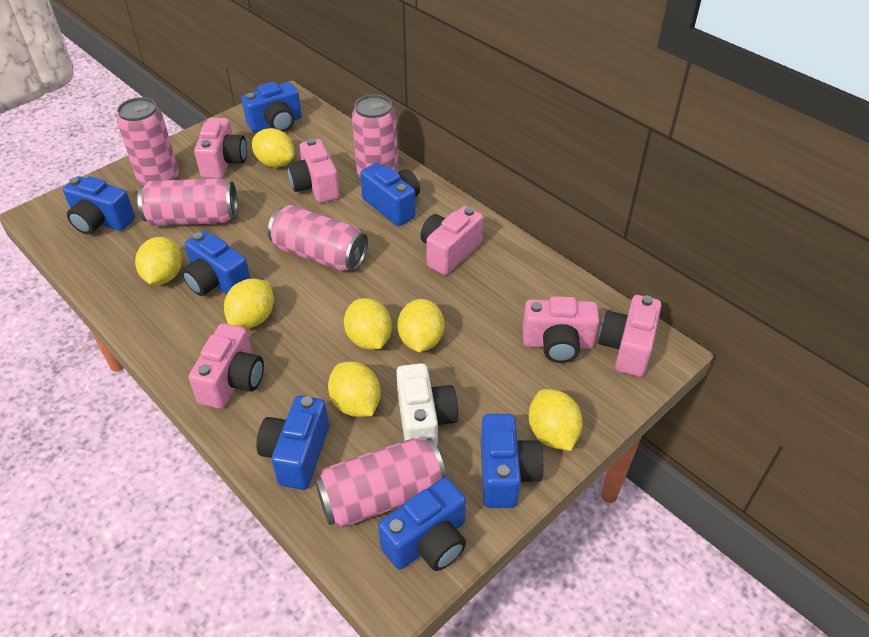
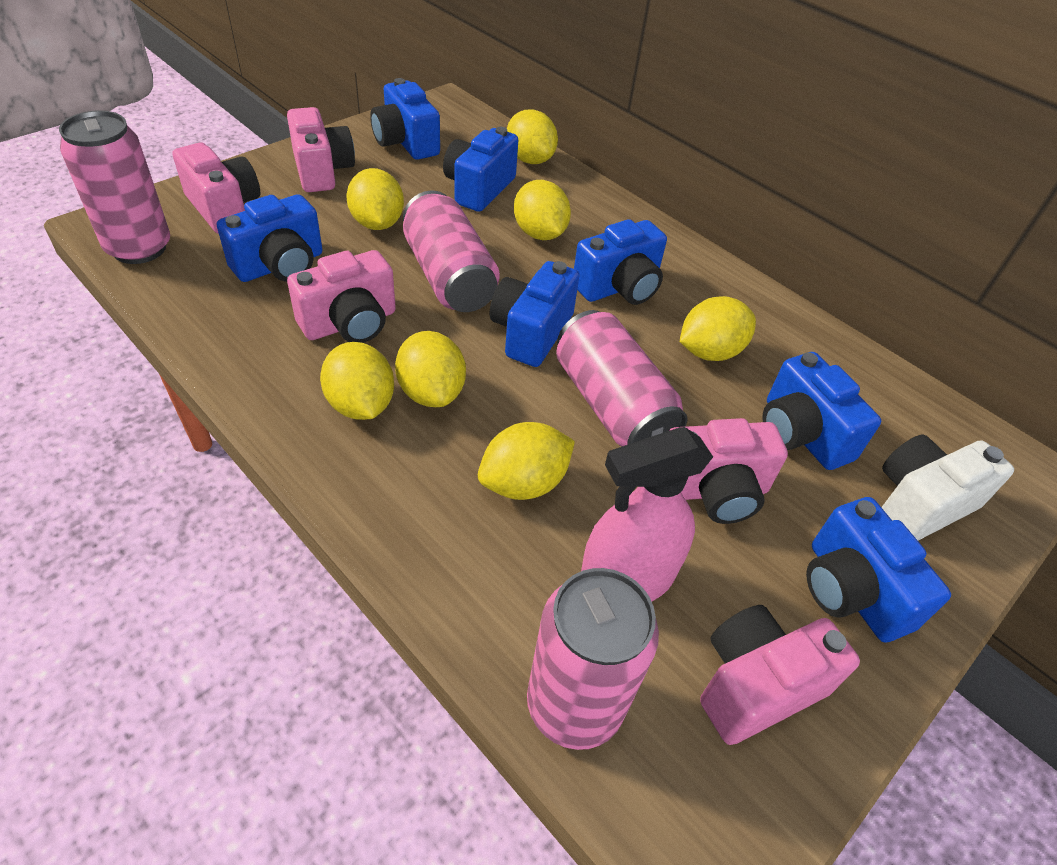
pink camera: [188,323,264,409] [194,118,247,178] [287,138,340,203] [420,206,483,275] [523,296,599,363] [599,295,661,377] = 6 -> [173,143,260,234] [287,107,355,192] [287,250,396,343] [669,418,788,524] [700,605,860,745] = 5
pink can: [117,97,179,186] [137,178,238,226] [268,205,368,271] [315,438,447,528] [352,95,398,179] = 5 -> [59,110,170,264] [403,190,500,312] [527,568,659,750] [556,310,688,446] = 4
pink spray bottle: none = 0 -> [581,427,713,602] = 1

